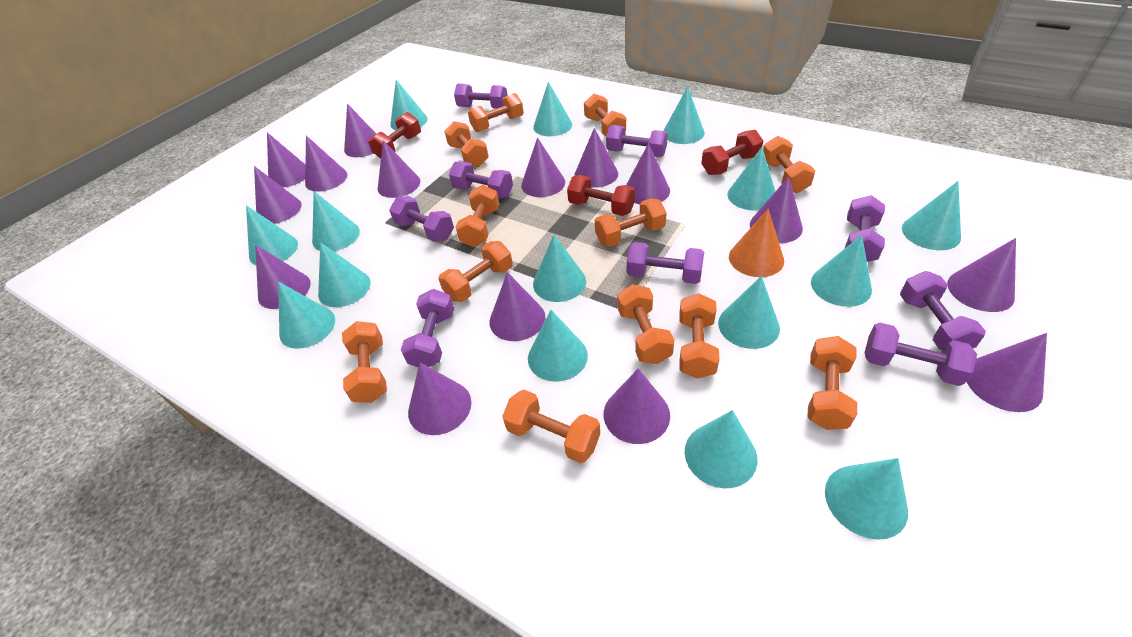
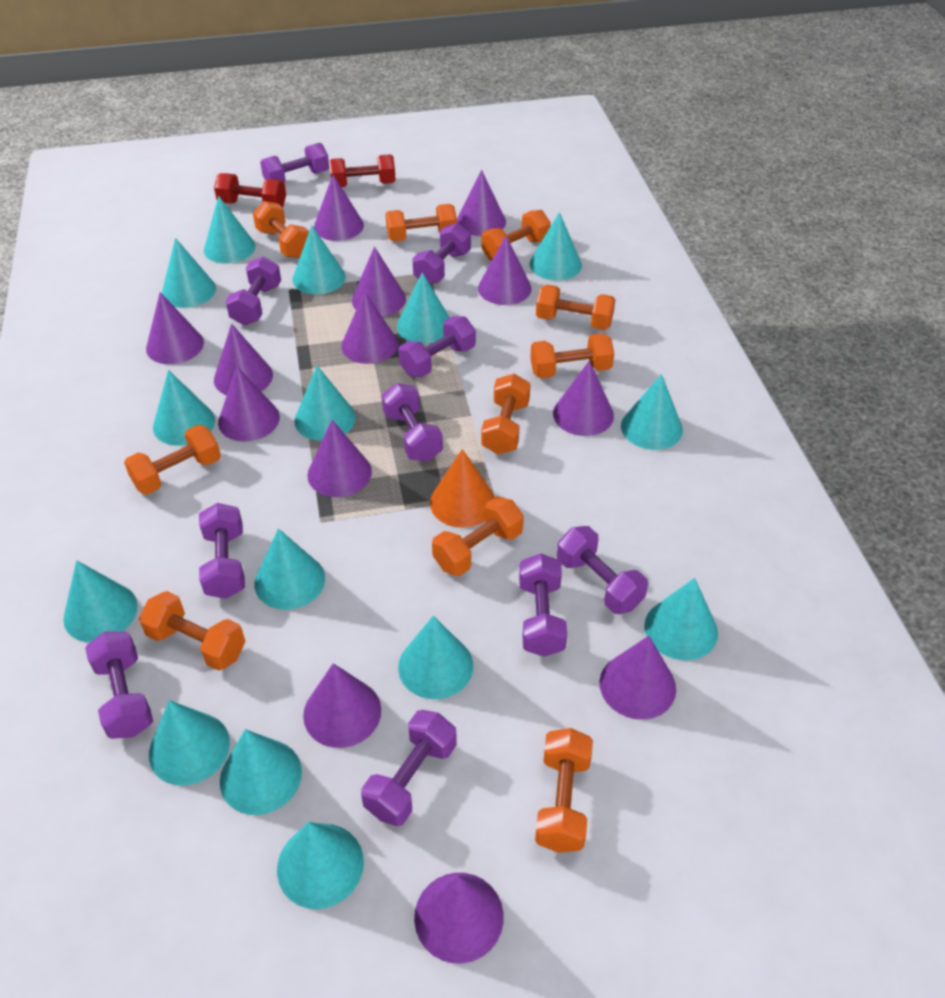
orange dumbbell: [342,321,387,403] [438,241,513,302] [444,121,489,167] [456,185,499,247] [468,93,524,132] [502,390,600,463] [584,94,626,136] [595,199,666,247] [617,284,674,364] [679,293,720,379] [763,136,815,193] [807,336,857,430] = 12 -> [124,425,221,495] [139,591,246,671] [253,201,309,258] [385,204,457,242] [432,496,524,576] [481,210,551,261] [481,374,530,454] [530,333,614,379] [535,728,593,853] [536,285,615,330] = 10
purple cone: [254,166,302,224] [255,245,311,309] [267,132,306,187] [305,136,347,192] [344,104,376,157] [377,140,420,198] [408,362,472,435] [489,272,546,341] [521,137,565,197] [574,128,618,188] [604,368,670,444] [626,143,670,205] [750,177,803,243] [947,238,1016,312] [966,333,1047,412] = 15 -> [146,292,204,364] [214,324,273,395] [218,366,280,442] [303,663,381,748] [307,420,372,497] [314,175,364,241] [341,291,398,364] [352,246,406,317] [414,873,504,964] [457,170,506,236] [478,236,531,305] [553,361,614,436] [599,636,676,720] = 13
purple dumbbell: [389,196,454,242] [401,289,454,367] [449,161,513,199] [454,84,508,109] [606,125,668,157] [627,242,704,284] [845,195,885,262] [865,322,977,386] [900,271,986,350] = 9 -> [85,632,153,739] [199,503,245,599] [225,256,281,325] [260,143,329,183] [361,710,457,826] [382,383,443,462] [398,316,476,378] [412,223,471,284] [519,553,567,657] [557,526,648,614] = 10
red dumbbell: [368,112,421,159] [567,175,635,216] [701,130,763,175] = 3 -> [214,173,286,207] [329,154,396,187] = 2

